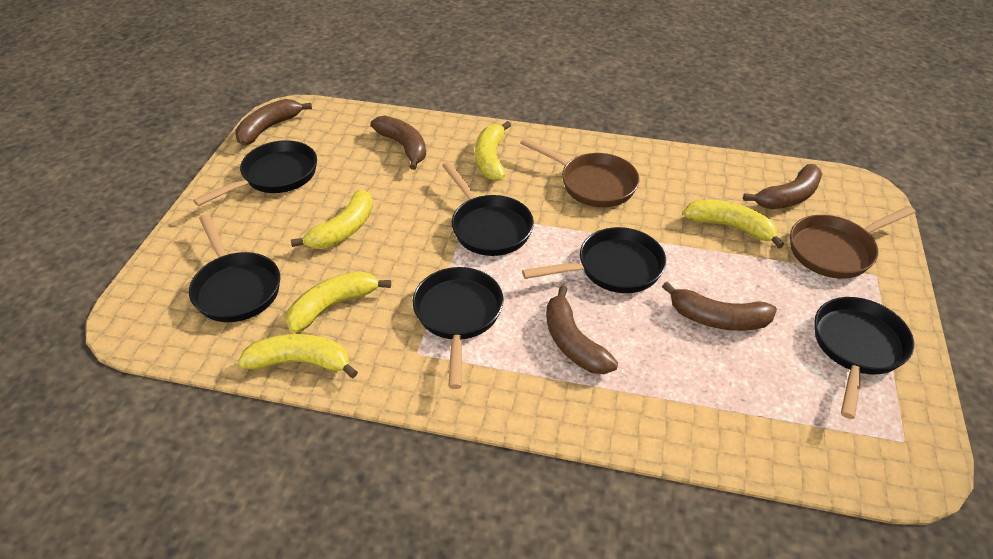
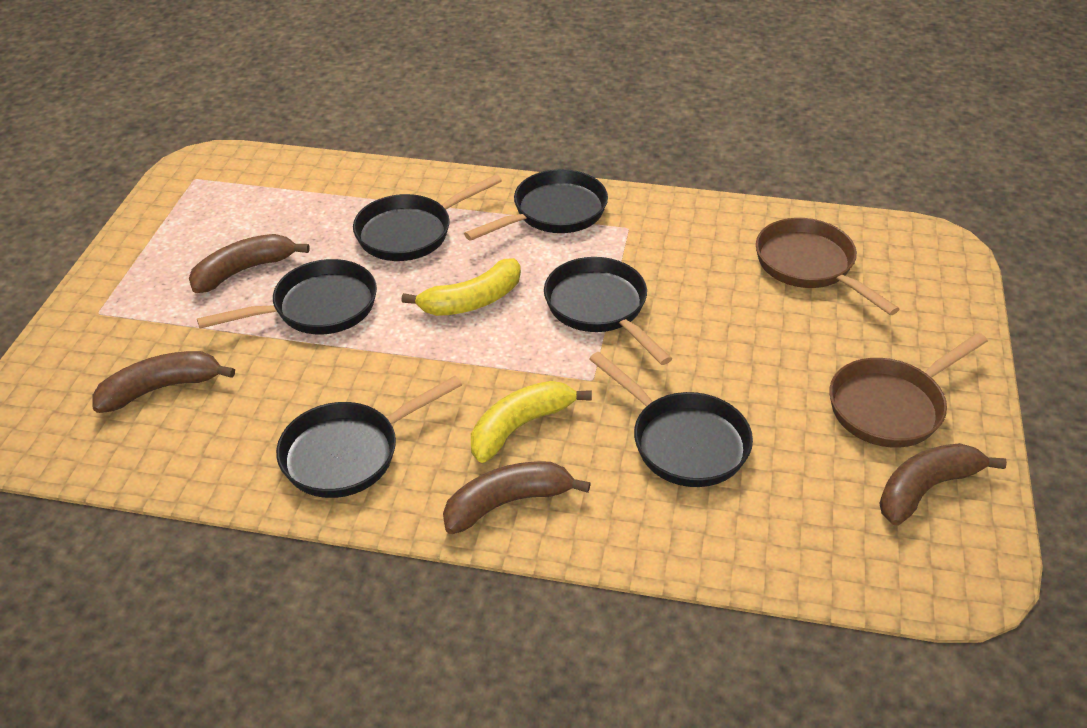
brown banana: [235,99,312,145] [370,116,426,170] [546,286,618,374] [662,282,777,331] [743,164,822,209] = 5 -> [93,351,235,413] [189,234,310,293] [443,461,591,534] [879,443,1007,526] = 4
yellow banana: [238,334,358,378] [286,271,391,333] [291,189,373,249] [475,121,511,181] [683,200,784,249] = 5 -> [401,258,521,316] [471,381,592,463] = 2

